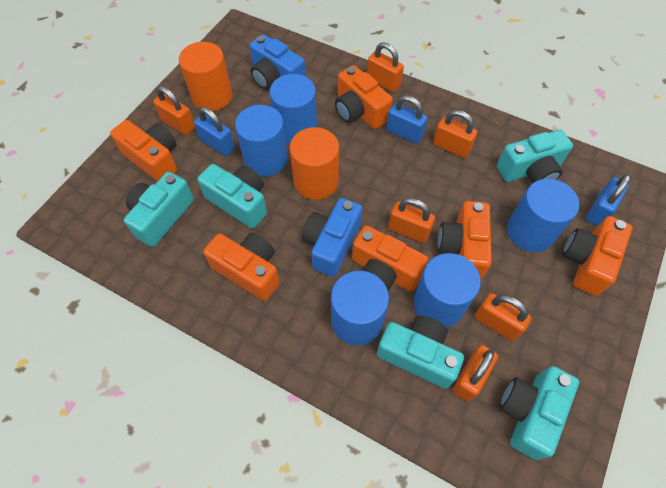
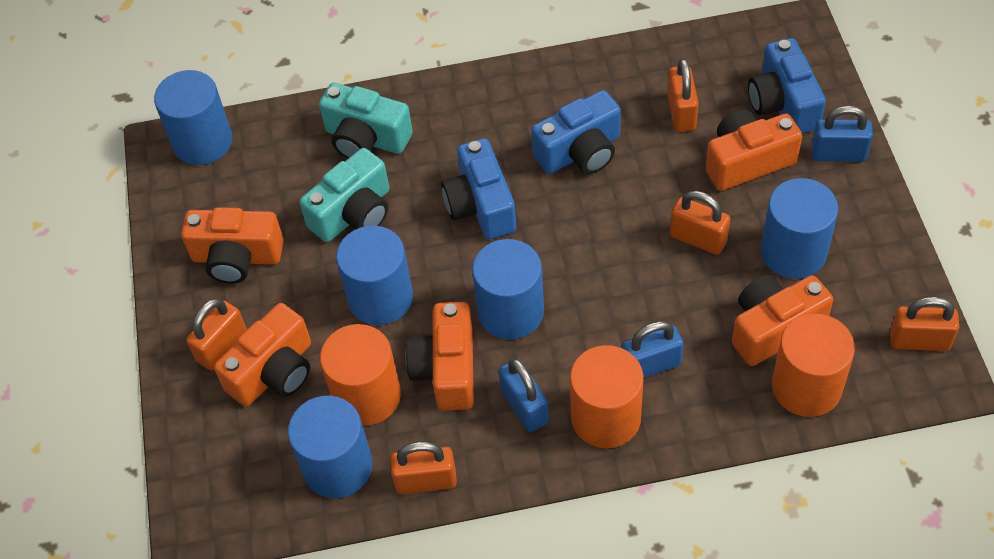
blue camera: [250,34,306,90] [302,198,362,277] = 2 -> [441,138,516,239] [531,90,621,174] [748,38,826,133] = 3
orange camera: [110,120,177,181] [203,233,280,301] [335,65,393,129] [352,226,429,292] [437,201,492,280] [562,216,633,296] = 6 -> [181,207,284,284] [214,303,311,406] [405,302,474,411] [706,110,802,191] [732,275,833,366] = 5
orange cylinder: [179,42,232,111] [290,127,339,200] = 2 -> [320,324,401,426] [570,345,644,448] [772,314,855,417] = 3
orange padlock: [153,86,195,135] [367,42,404,92] [388,198,435,243] [433,110,478,158] [453,345,498,402] [475,293,531,341] = 6 -> [186,298,247,370] [390,441,457,494] [667,58,699,132] [670,191,731,255] [890,296,960,351] = 5
turquoise camera: [124,172,194,247] [197,164,267,228] [377,316,464,389] [497,130,573,183] [500,366,579,460] = 5 -> [300,148,389,242] [319,83,413,158] = 2

